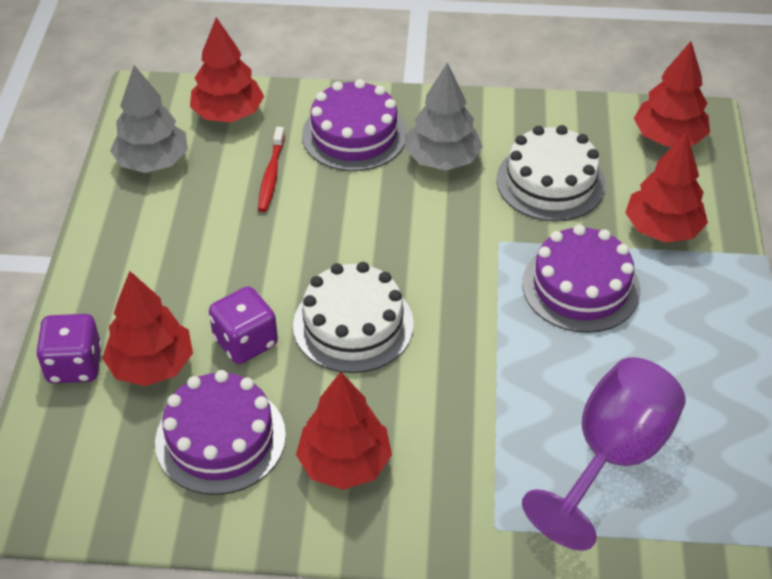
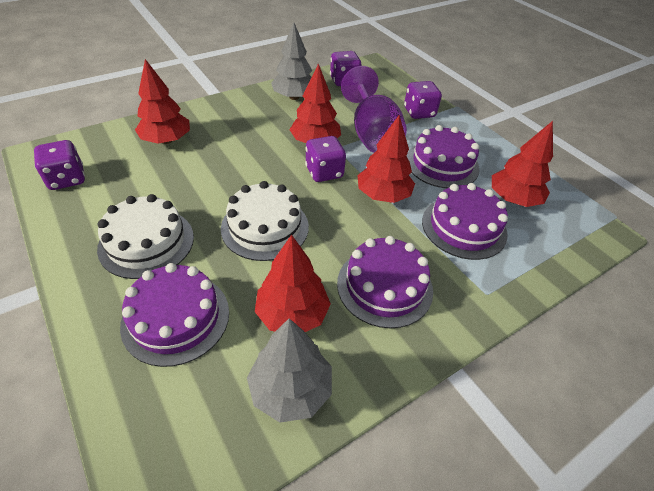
purple cake: [155,370,286,495] [302,79,407,171] [522,225,641,333] = 3 -> [120,263,229,367] [337,236,433,328] [407,125,480,188] [422,183,508,260] = 4
purple dice: [36,314,102,383] [209,286,278,364] = 2 -> [34,140,85,190] [305,136,346,182] [330,51,361,86] [404,81,442,119] = 4
red toothbrush: [258,127,285,212] = 1 -> none = 0

